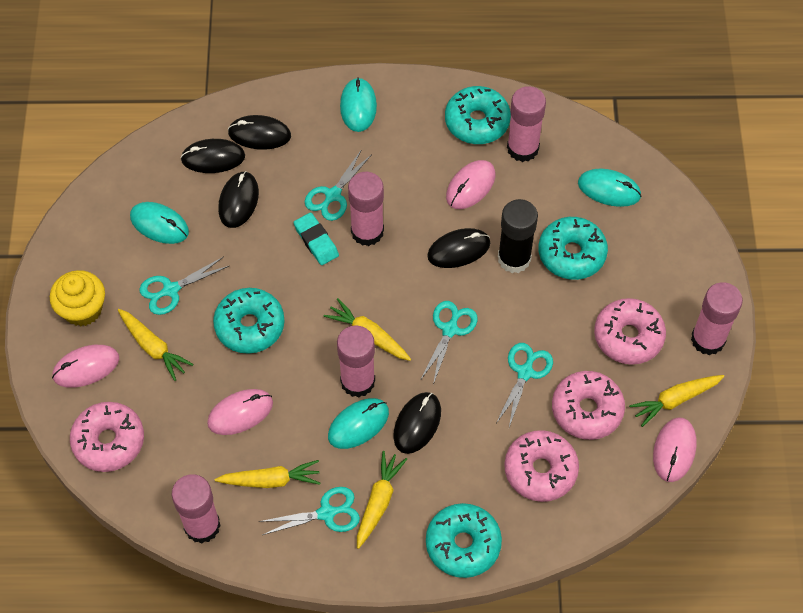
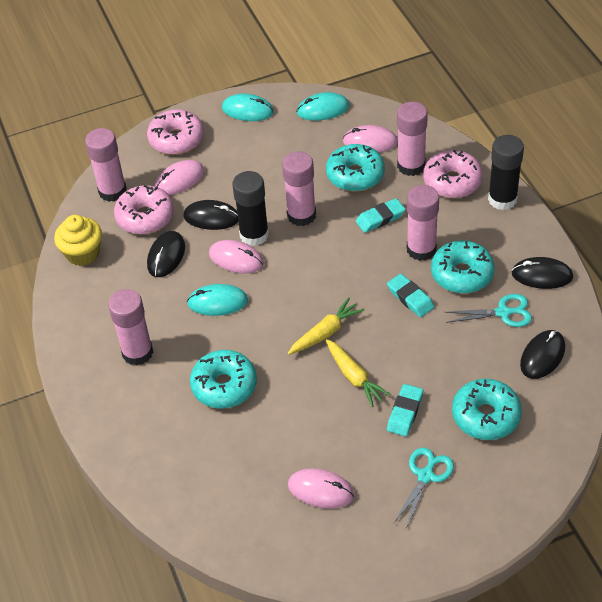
black glue stick: [498,199,538,273] = 1 -> [232,171,269,246] [488,135,524,210] = 2
black mouse: [180,139,245,173] [218,171,259,228] [228,115,291,150] [393,392,441,454] [427,228,490,268] = 5 -> [147,231,185,277] [184,200,238,230] [511,257,573,289] [520,330,565,379] = 4
pink donut: [70,402,144,472] [504,430,579,502] [552,371,625,440] [594,298,666,365] = 4 -> [114,185,174,234] [147,109,204,155] [423,150,483,198] = 3
turquoise eraser: [293,213,339,265] = 1 -> [356,198,405,233] [387,274,434,317] [387,384,423,436] = 3
turquoise mouse: [130,202,189,244] [328,398,389,449] [340,77,377,132] [578,169,641,207] = 4 -> [187,284,248,316] [222,94,274,121] [296,92,349,121] = 3
turquoise scissors: [139,257,229,315] [259,487,360,535] [305,149,372,221] [421,301,478,384] [496,343,553,427] = 5 -> [393,448,454,529] [444,294,532,327] = 2
yellow carrot: [118,309,194,381] [215,460,320,488] [323,298,411,361] [357,451,407,549] [629,375,724,427] = 5 -> [288,298,364,355] [326,339,391,407] = 2

